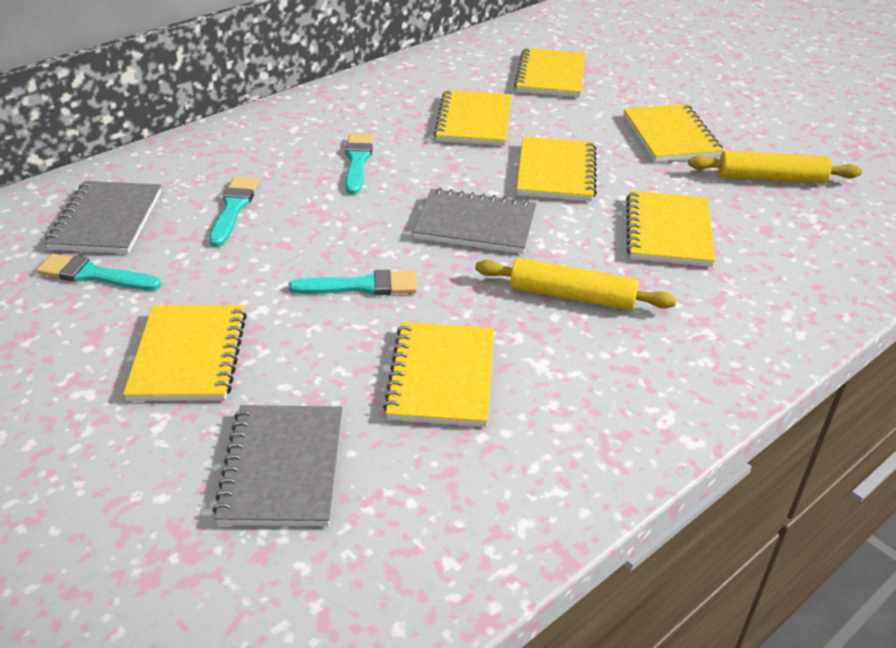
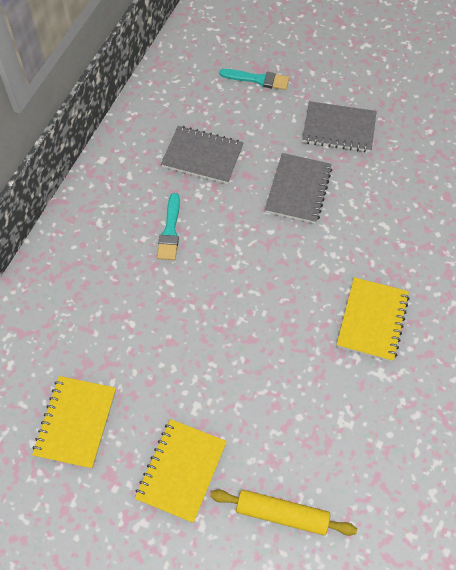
turquoise brush: [37,253,162,291] [209,177,259,247] [289,270,417,295] [345,133,373,194] = 4 -> [157,193,180,260] [220,69,289,90] = 2
yellow notebook: [123,306,247,401] [383,322,494,427] [434,90,511,146] [514,48,585,97] [517,137,597,201] [624,104,724,162] [626,191,716,267] = 7 -> [32,376,116,469] [135,419,227,523] [337,277,410,362] = 3
yellow rolling pin: [475,258,676,310] [688,150,862,183] = 2 -> [210,489,357,536] = 1

